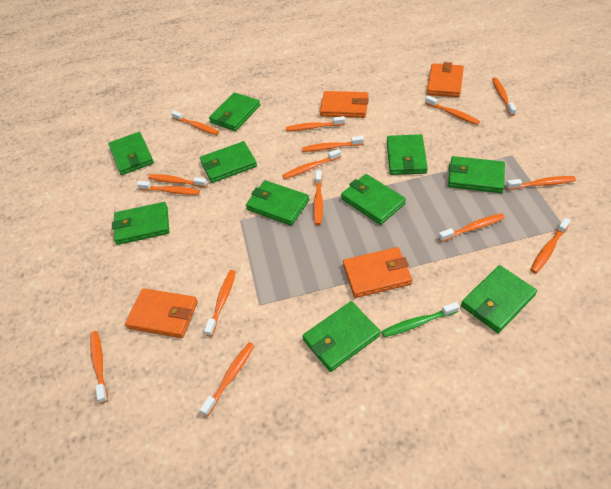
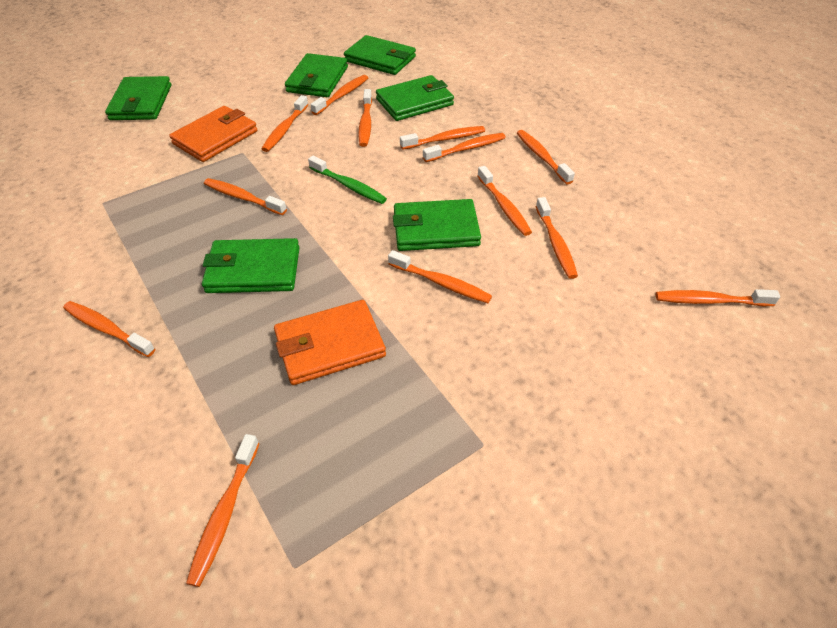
green wallet: [108,132,154,175] [112,202,169,245] [200,141,257,183] [209,92,260,131] [246,180,309,226] [302,301,381,372] [341,174,406,225] [387,134,428,175] [448,156,505,193] [461,265,537,333] = 10 -> [105,76,171,120] [202,238,300,293] [285,53,348,97] [344,35,416,75] [376,75,454,121] [393,199,481,251] = 6
orange toothbrush: [90,331,108,404] [137,181,200,195] [148,174,208,188] [171,111,219,135] [200,342,255,416] [204,270,236,337] [282,149,341,179] [286,116,345,131] [302,136,364,152] [313,170,323,225] [425,96,480,125] [438,213,505,242] [492,78,516,116] [506,176,576,190] [530,218,571,273] = 15 -> [63,301,155,357] [186,434,259,587] [204,178,287,215] [262,95,308,152] [310,75,368,115] [358,89,372,147] [388,250,492,303] [400,126,485,150] [423,133,506,162] [477,166,532,236] [517,130,575,184] [536,197,578,279] [656,289,780,306] = 13
orange wallet: [125,288,198,338] [320,91,369,118] [343,247,412,298] [427,62,464,97] = 4 -> [169,106,257,162] [274,300,386,385] = 2

